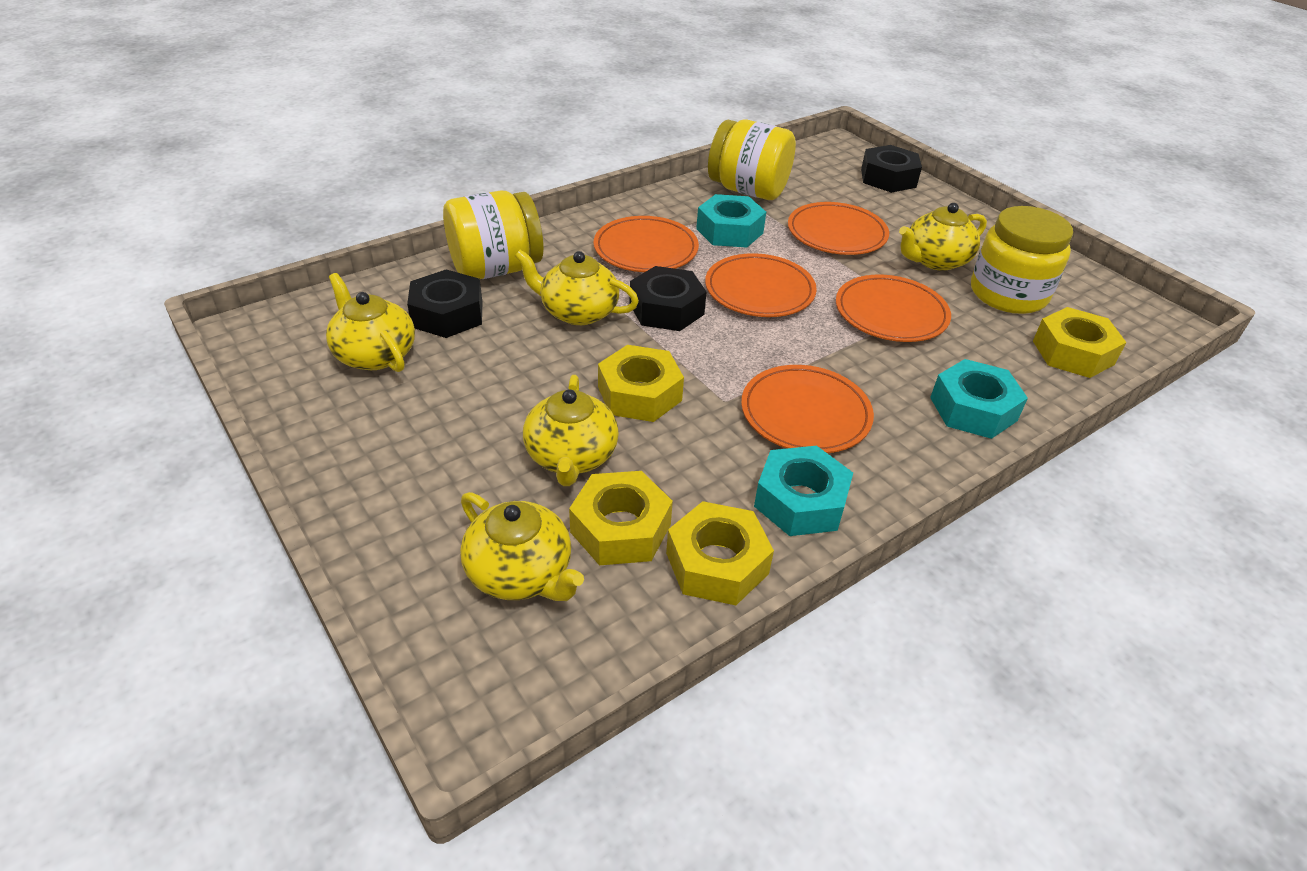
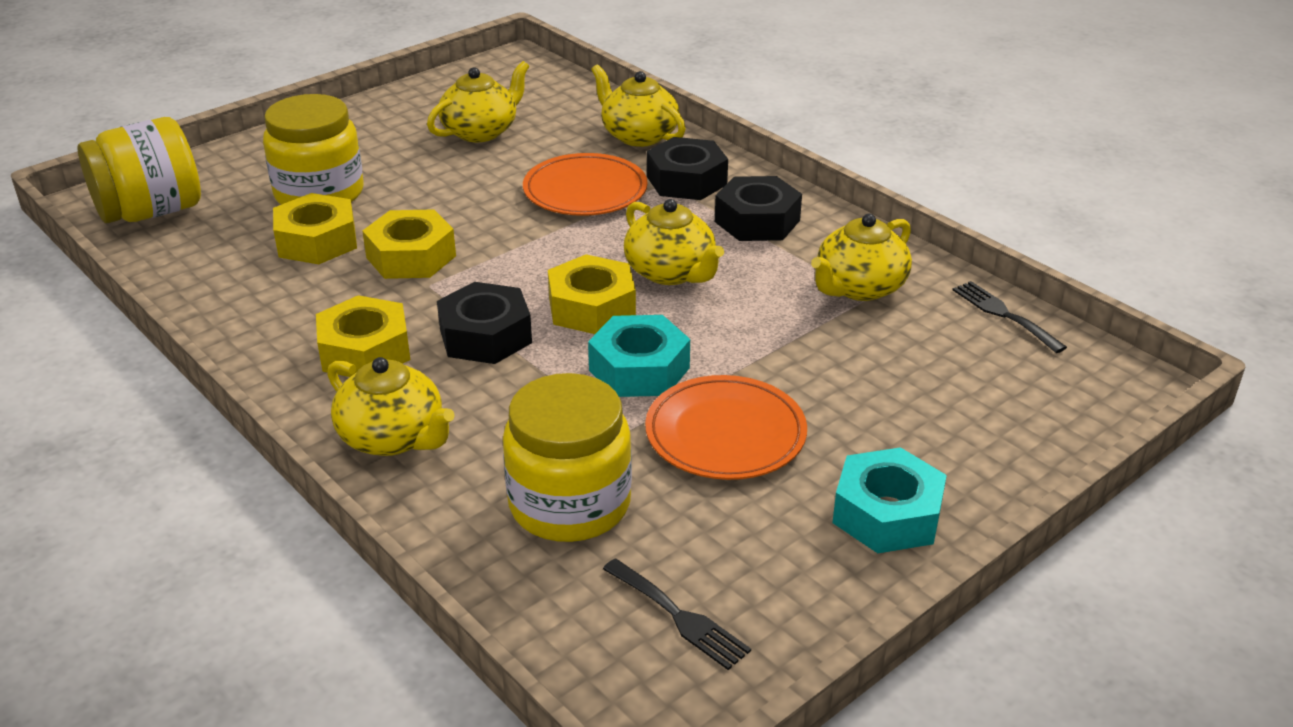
black fork: none = 0 -> [603,558,751,670] [953,281,1067,353] = 2
orange plate: [594,216,699,272] [705,253,817,317] [741,365,874,453] [788,202,889,255] [836,275,951,342] = 5 -> [523,153,648,216] [645,375,807,480] = 2
turquoise nut: [696,194,766,248] [754,446,853,536] [930,359,1028,439] = 3 -> [588,315,690,397] [833,447,947,553] = 2

